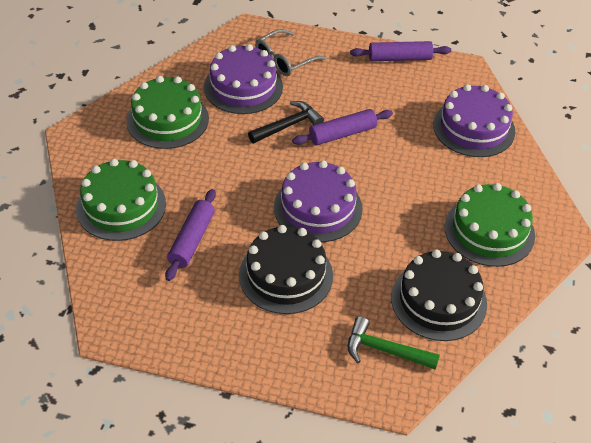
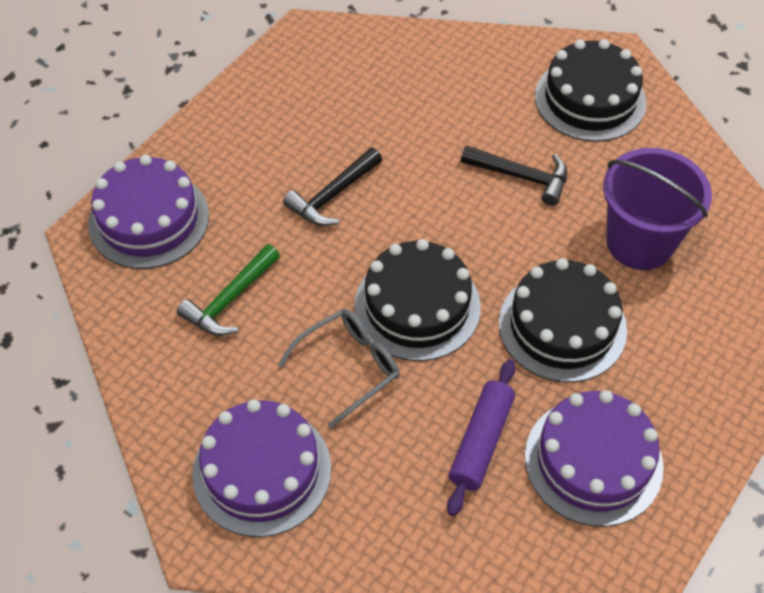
black cake: [239,225,333,314] [391,249,487,341] = 2 -> [354,239,481,361] [499,258,627,382] [535,39,646,142] = 3
black hammer: [248,101,324,143] = 1 -> [283,148,382,226] [461,145,567,206] = 2
green cake: [76,159,166,241] [126,76,209,149] [445,183,535,267] = 3 -> none = 0
purple bucket: none = 0 -> [603,148,712,270] = 1
purple rolling pin: [165,189,216,281] [292,109,393,145] [350,41,451,61] = 3 -> [447,359,516,516] = 1

